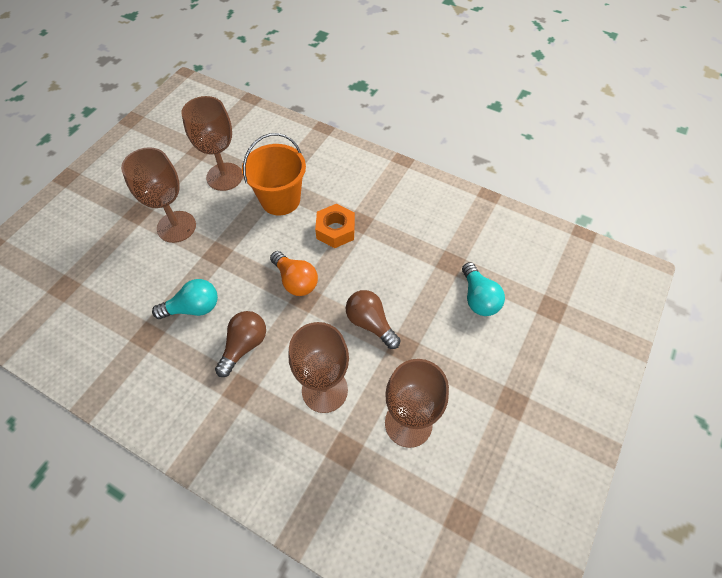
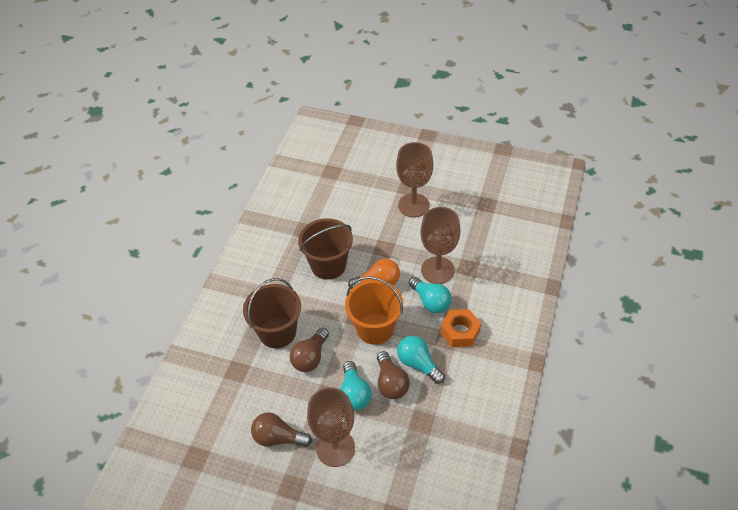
brown bucket: none = 0 -> [243,278,301,348] [298,218,353,280] = 2
brown goblet: [121,147,196,243] [181,96,243,191] [288,322,349,413] [385,359,449,448] = 4 -> [307,387,355,467] [396,142,433,218] [420,207,460,284] = 3
brown light bulb: [215,311,266,377] [346,290,400,349] = 2 -> [251,412,312,447] [290,328,329,372] [377,351,410,399] = 3
turquoise light bulb: [152,279,218,319] [462,262,505,316] = 2 -> [340,361,372,411] [397,336,445,384] [408,277,452,313] = 3

